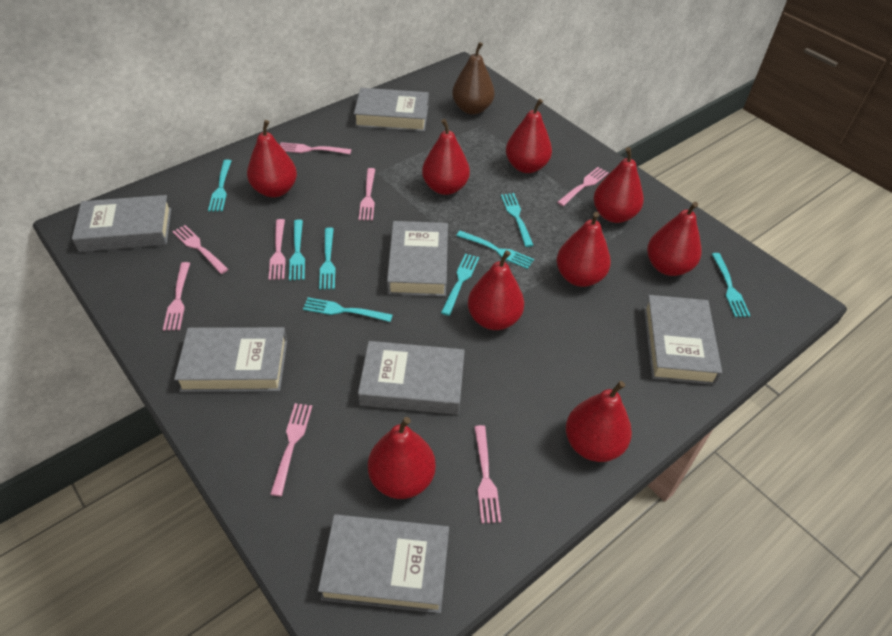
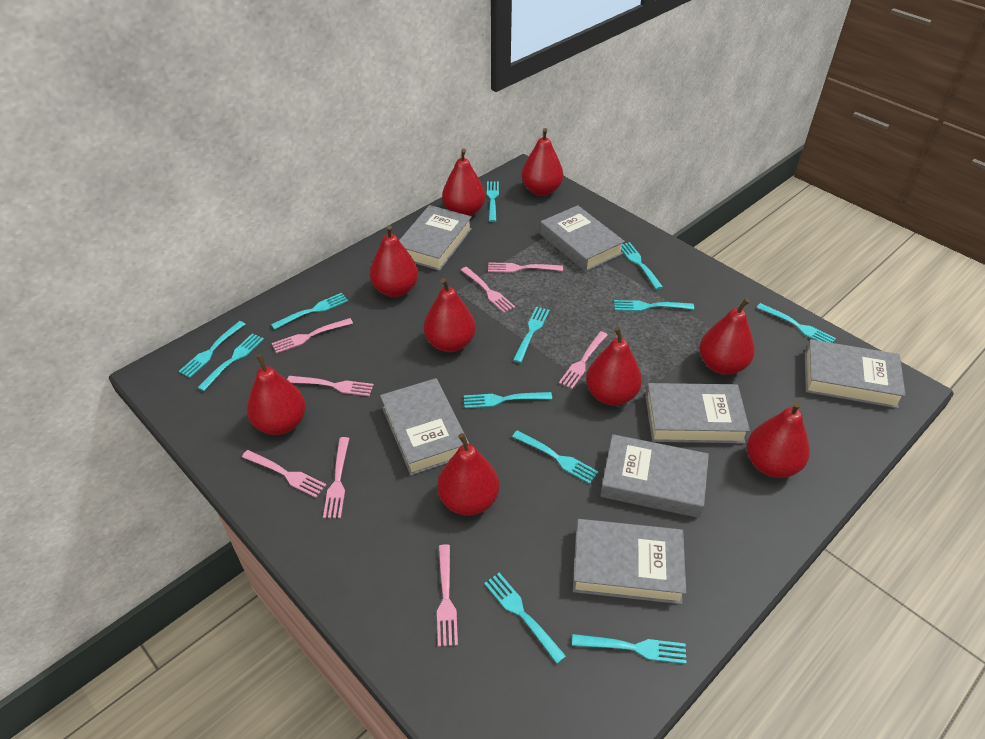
brown pear: [452,42,495,115] = 1 -> none = 0
turquoise fork: [208,160,231,211] [289,219,305,281] [303,297,393,322] [319,227,335,290] [441,253,479,316] [456,231,534,269] [501,193,534,247] [712,253,751,317] = 8 -> [179,321,245,378] [197,333,264,391] [271,293,348,330] [464,392,552,408] [484,573,566,664] [487,181,499,222] [512,430,599,484] [513,306,550,363] [572,634,686,664] [614,300,694,311] [621,242,663,289] [757,303,836,343] = 12

